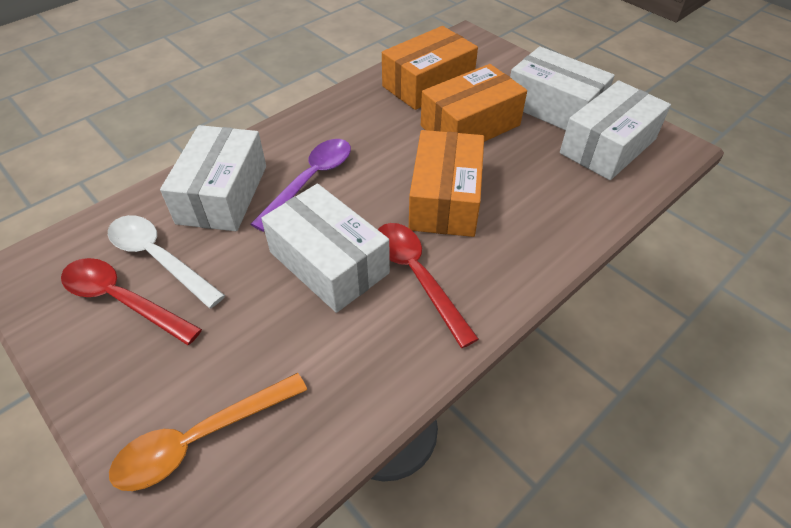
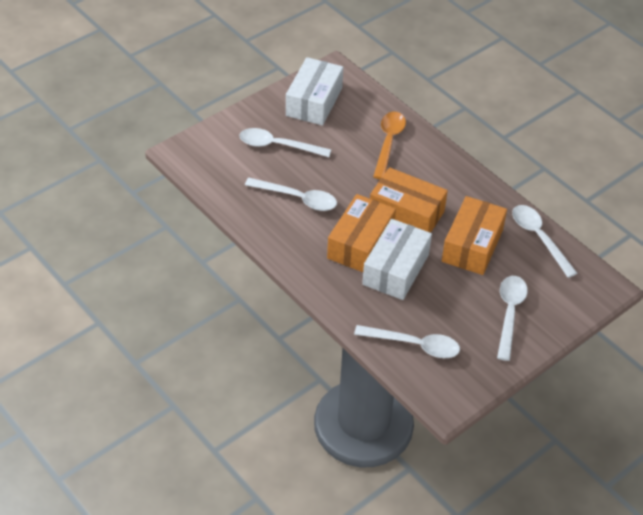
purple spoon: [251,139,351,232] = 1 -> none = 0
red spoon: [61,258,202,345] [378,223,479,348] = 2 -> none = 0
white box: [160,125,266,231] [261,184,390,313] [510,46,615,130] [560,80,671,180] = 4 -> [286,57,343,125] [362,219,432,300] = 2
white spoon: [108,215,225,308] = 1 -> [239,128,331,157] [245,178,337,211] [354,325,460,358] [497,276,528,361] [512,205,578,278] = 5

